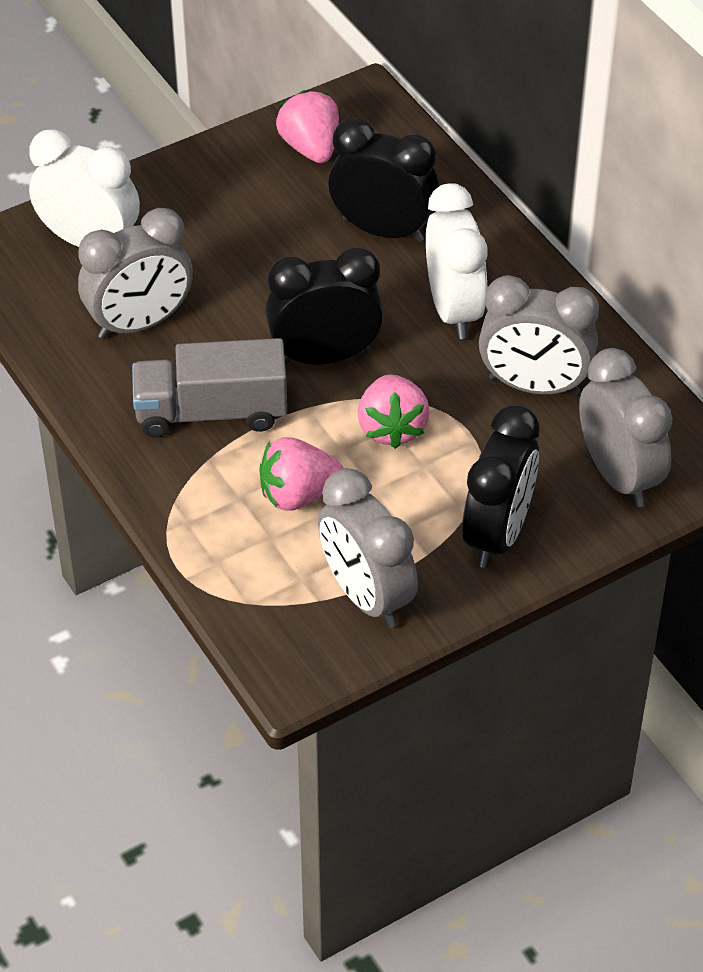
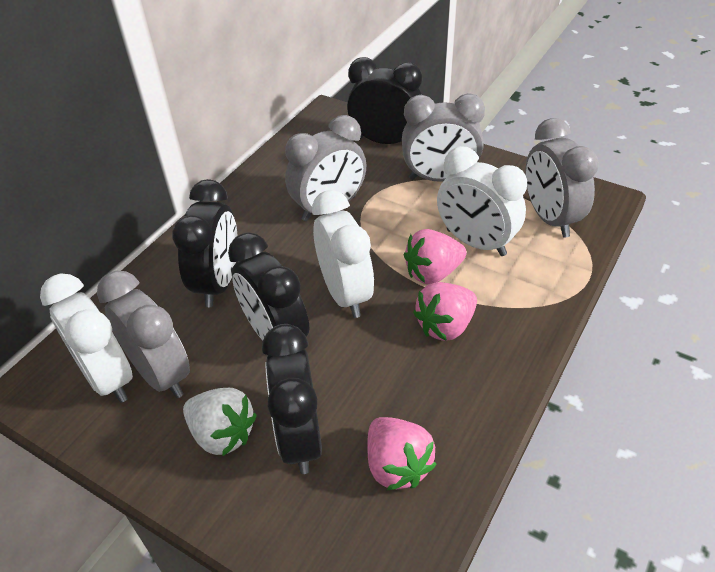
black clock: [266,247,383,365] [328,118,439,242] [462,405,540,568] = 3 -> [172,179,237,307] [228,232,309,340] [262,324,322,474] [347,57,422,144] = 4
grey truck: [132,338,287,438] = 1 -> none = 0
white clock: [29,129,140,247] [426,183,488,339] = 2 -> [40,274,133,403] [312,190,374,318] [437,146,527,256] = 3
white strawberry: none = 0 -> [183,388,257,456] = 1

